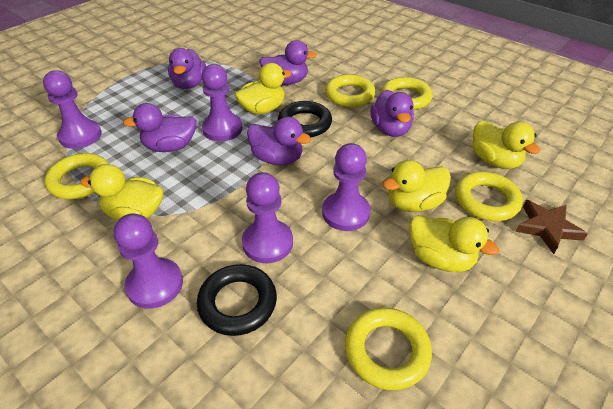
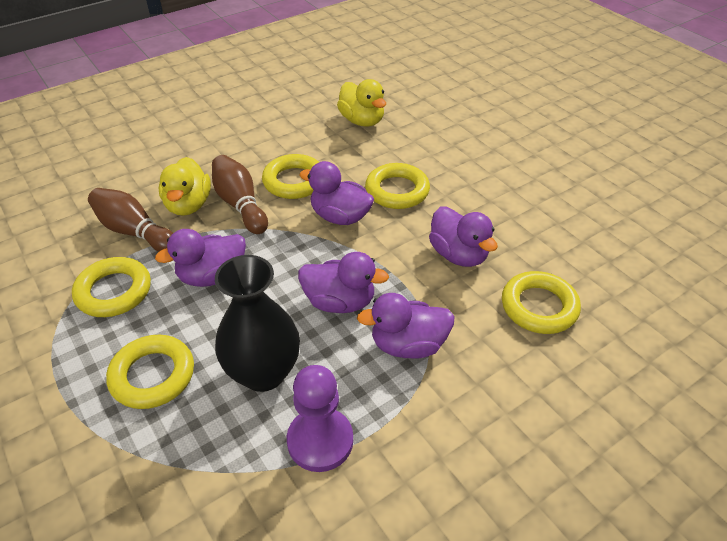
black ring: [197,264,277,336] [278,101,332,137] = 2 -> none = 0
black vase: none = 0 -> [215,255,300,392] = 1
brown bowling pin: none = 0 -> [88,188,173,252] [212,155,268,234] = 2
brown star: [516,200,588,254] = 1 -> none = 0
purple pawn: [43,70,102,149] [114,214,183,309] [201,64,242,141] [242,172,293,263] [322,143,370,231] = 5 -> [287,365,353,472] = 1
yellow duck: [80,164,164,220] [234,63,291,115] [382,160,451,212] [409,215,499,272] [473,120,540,169] = 5 -> [159,157,211,216] [337,79,386,126] = 2

